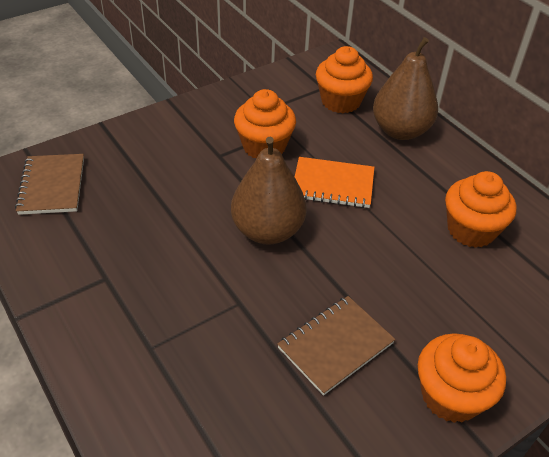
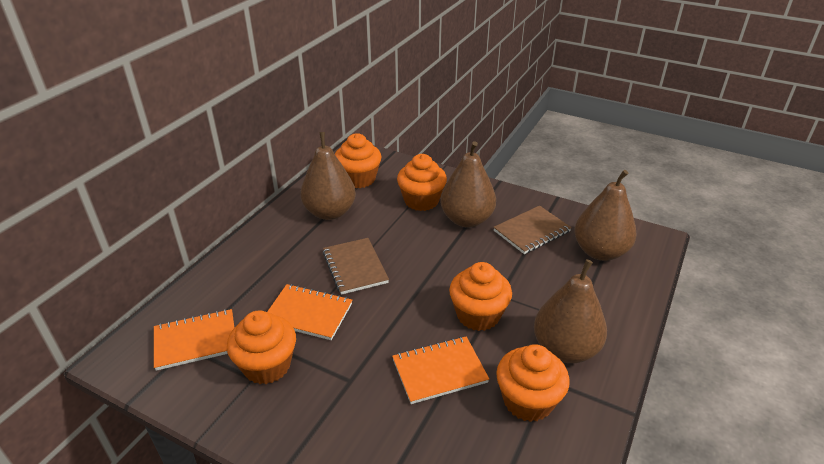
brown pear: [231,137,307,245] [373,37,438,140] = 2 -> [300,132,356,220] [440,141,496,228] [534,259,607,363] [574,170,637,261] = 4
orange cupcake: [234,89,296,159] [316,46,373,113] [418,333,506,423] [445,171,517,248] = 4 -> [227,310,296,384] [335,133,381,188] [397,154,447,211] [449,262,512,331] [496,344,570,422] = 5
orange notebook: [295,157,374,208] = 1 -> [154,309,235,371] [267,284,352,340] [392,336,489,404] = 3

